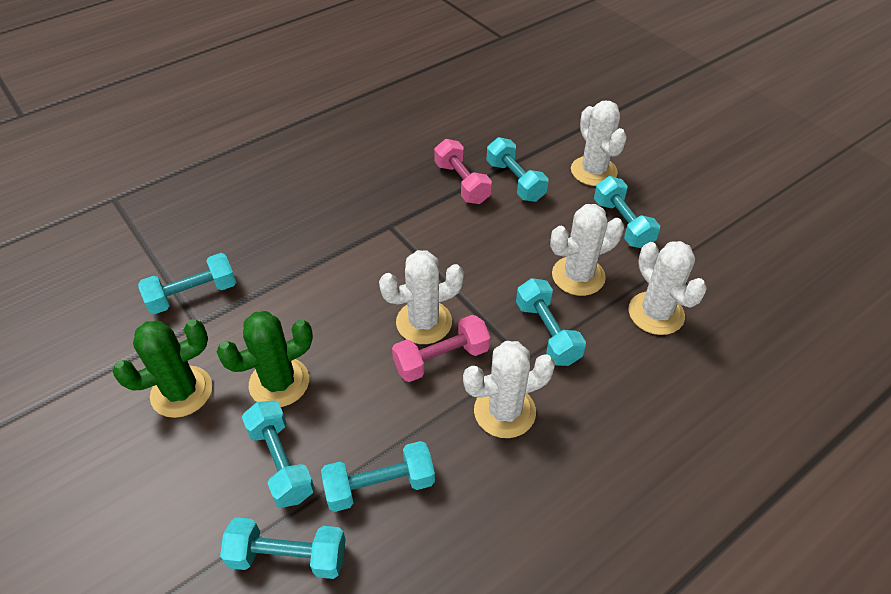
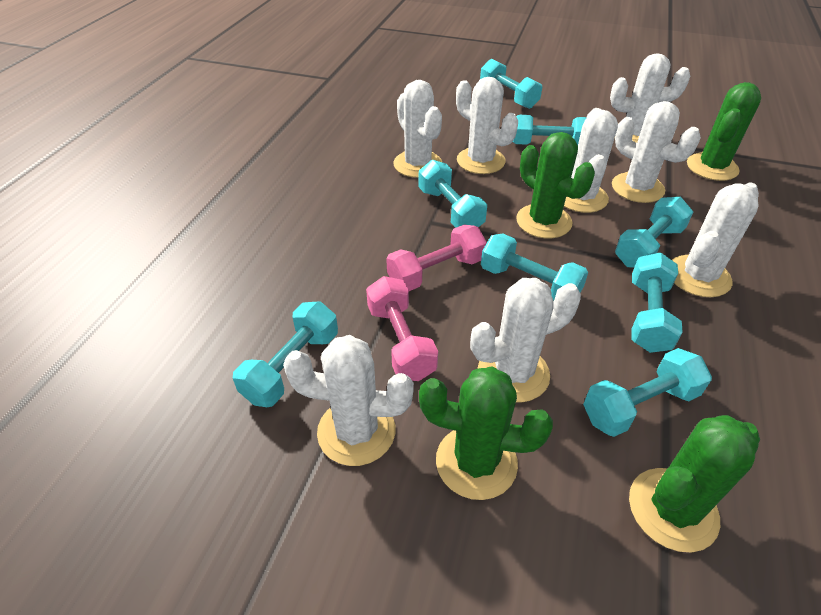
green cactus: [113,319,212,418] [217,311,313,407] = 2 -> [419,366,553,500] [516,132,595,238] [629,415,760,553] [687,82,761,181] = 4
turquoise dumbbell: [138,253,236,314] [220,517,346,579] [242,400,315,508] [321,441,435,512] [486,137,548,202] [516,278,586,366] [594,176,660,248] = 7 -> [233,301,338,407] [418,160,487,228] [480,59,542,109] [481,233,588,300] [513,115,587,145] [583,348,712,437] [615,197,693,268] [631,253,683,353] = 8
white cactus: [379,250,464,344] [463,341,555,438] [550,204,624,296] [571,101,627,186] [628,241,707,335] = 5 -> [283,335,414,466] [393,80,442,178] [456,77,518,174] [470,278,581,403] [564,108,618,213] [610,53,690,143] [612,101,701,203] [672,182,759,297] = 8

